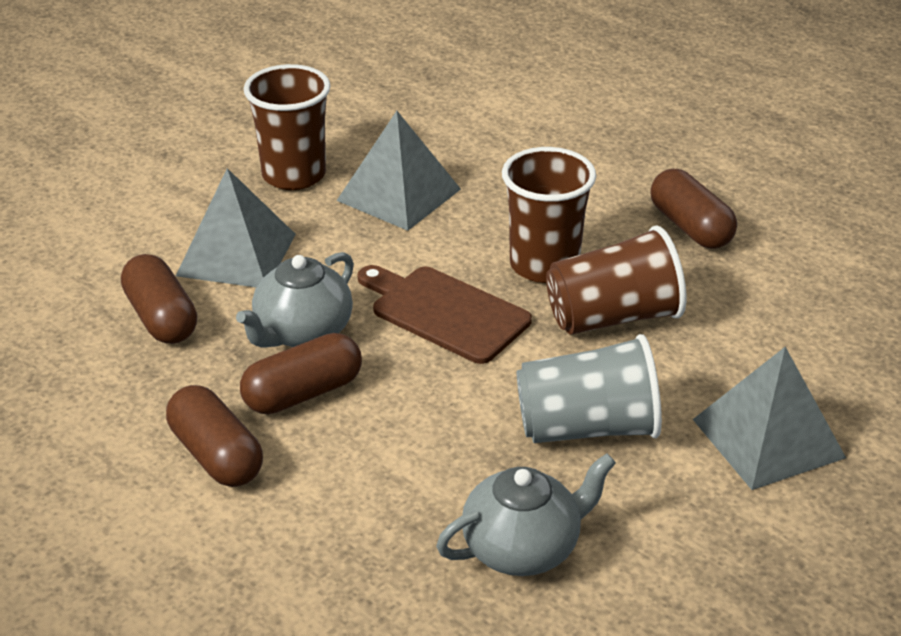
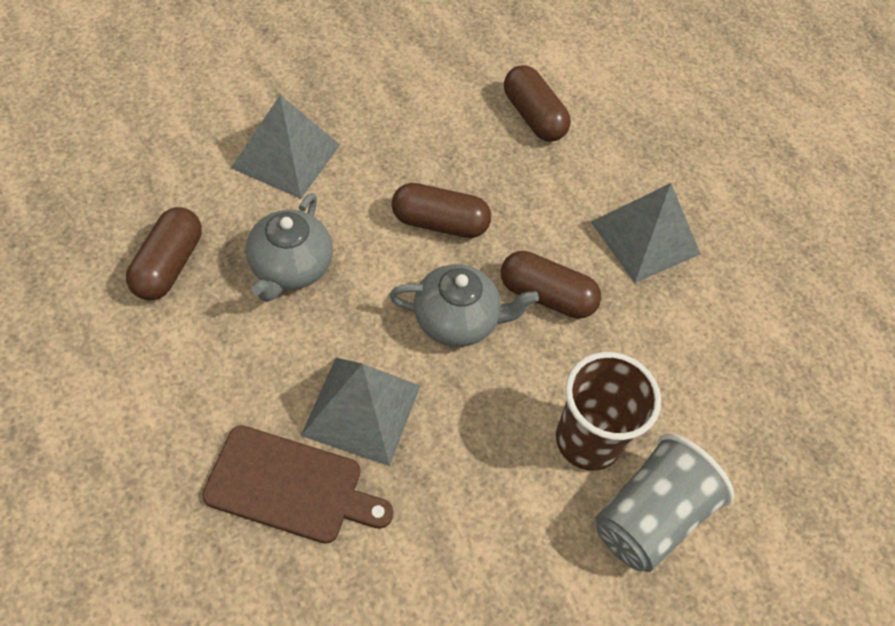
brown cup: [244,64,331,190] [502,147,596,283] [546,226,686,335] = 3 -> [556,352,661,471] = 1

